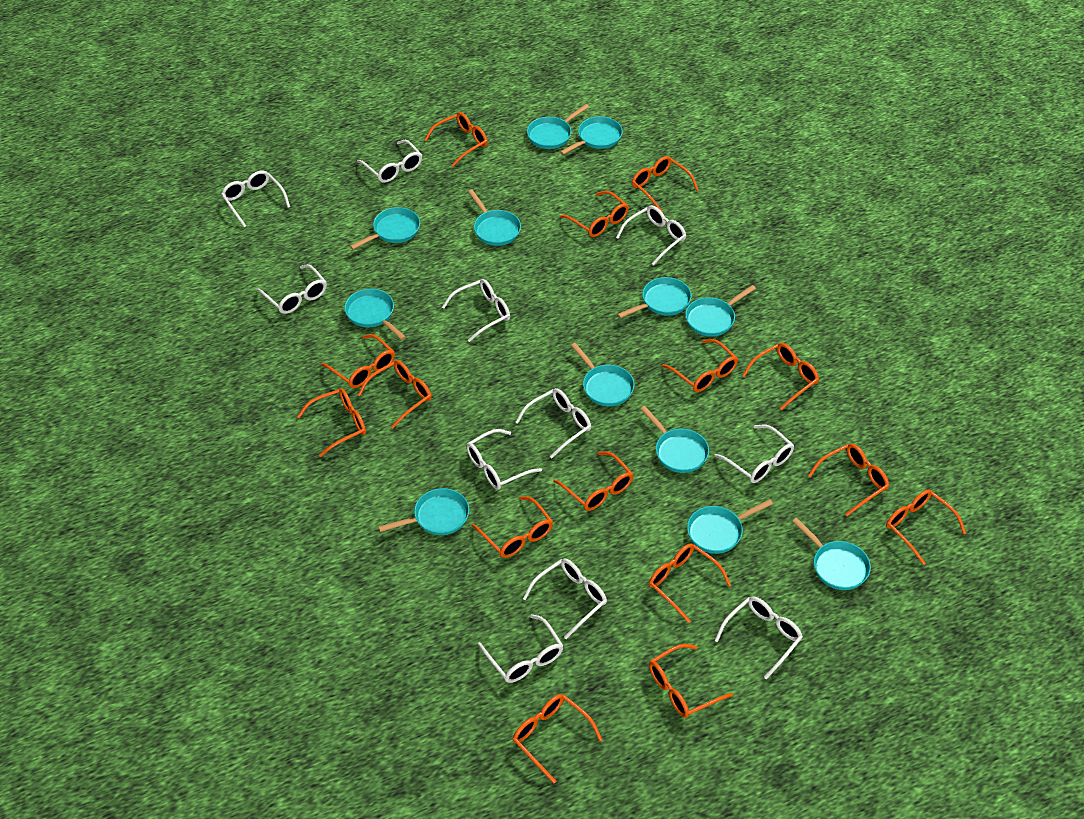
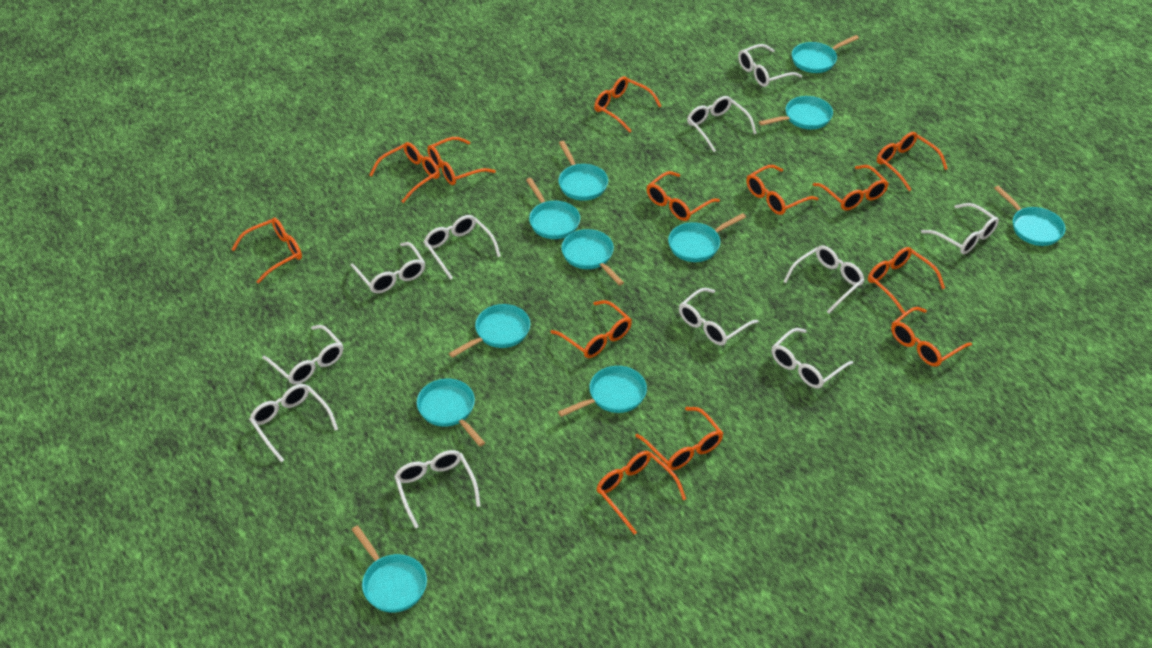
orange glasses: [297,388,366,457] [321,334,395,388] [358,360,432,428] [424,112,488,167] [472,496,553,558] [513,694,602,783] [553,451,633,511] [560,191,629,237] [632,156,699,212] [649,543,731,623] [649,644,733,718] [662,339,738,392] [742,343,819,410] [808,443,889,516] [886,490,966,565] = 15 -> [231,218,302,284] [369,142,440,203] [427,137,496,185] [551,300,632,358] [594,76,661,132] [596,451,686,535] [635,407,723,470] [647,171,720,221] [746,165,819,215] [813,165,889,210] [868,247,945,314] [877,132,948,191] [891,307,972,367] = 13
turquoise pan: [345,288,406,340] [350,207,420,250] [378,488,469,535] [468,190,521,246] [527,104,589,149] [560,116,623,155] [571,343,634,406] [617,277,692,318] [640,406,709,473] [685,285,756,337] [687,499,773,554] [792,518,871,590] = 12 -> [351,525,427,613] [417,379,485,447] [449,304,530,358] [526,178,580,239] [558,141,608,201] [558,366,647,417] [561,229,624,285] [668,213,746,262] [759,96,833,129] [792,35,859,73] [994,186,1065,246] = 11

